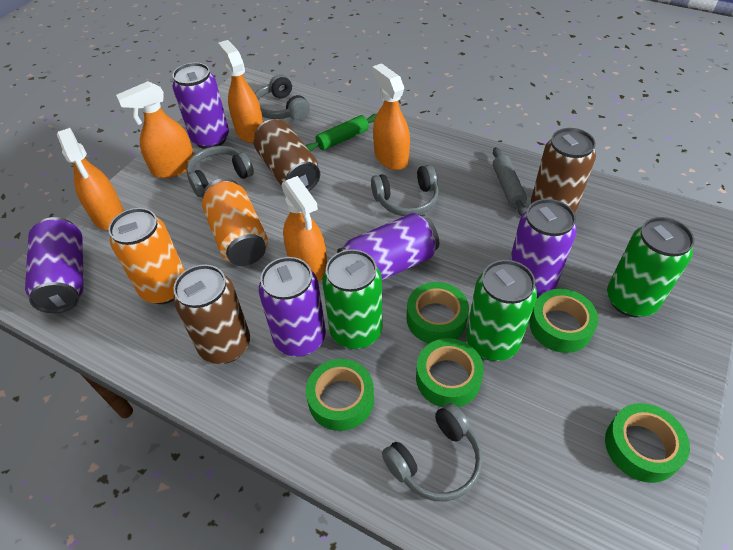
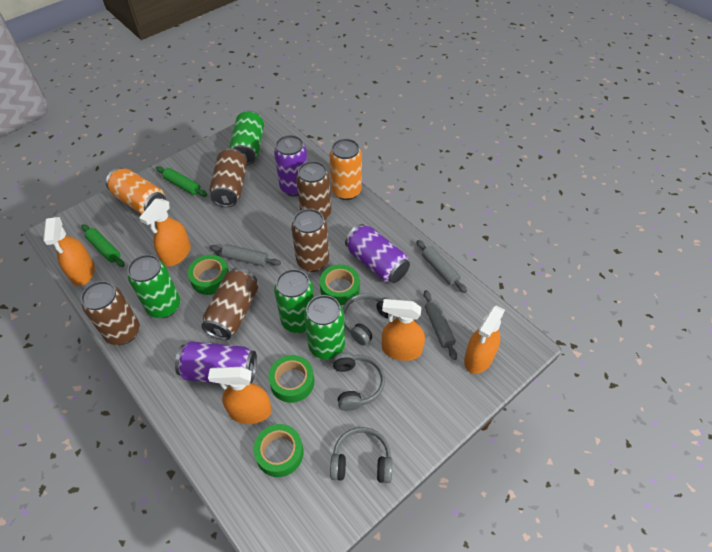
brown can: [173,264,250,364] [253,119,320,191] [531,128,596,213] = 3 -> [81,281,140,345] [201,268,258,340] [209,148,247,207] [291,209,329,272] [296,161,331,219] = 5
green can: [322,249,383,349] [466,260,537,361] [607,217,694,317] = 3 -> [127,255,180,318] [229,110,264,165] [274,269,314,333] [304,295,345,360] = 4
green rolling pin: [305,114,377,152] = 1 -> [82,224,124,267] [156,166,207,197] = 2
green tape: [306,359,374,431] [407,282,469,343] [416,338,484,407] [529,289,598,353] [605,403,690,483] = 5 -> [188,255,229,295] [254,424,303,477] [268,355,314,403] [320,264,360,305] = 4
grey headphones: [186,146,254,197] [255,74,310,120] [371,165,439,216] [382,403,483,501] = 4 -> [330,427,392,483] [332,352,385,411] [343,293,389,346] = 3
grey rolling pin: [493,147,527,216] = 1 -> [210,244,281,266] [416,240,467,293] [424,290,457,360] = 3
purple can: [25,217,84,313] [173,63,229,149] [259,257,326,357] [337,213,439,280] [510,199,577,297] = 5 -> [175,341,257,384] [274,135,307,196] [345,224,410,283] = 3

